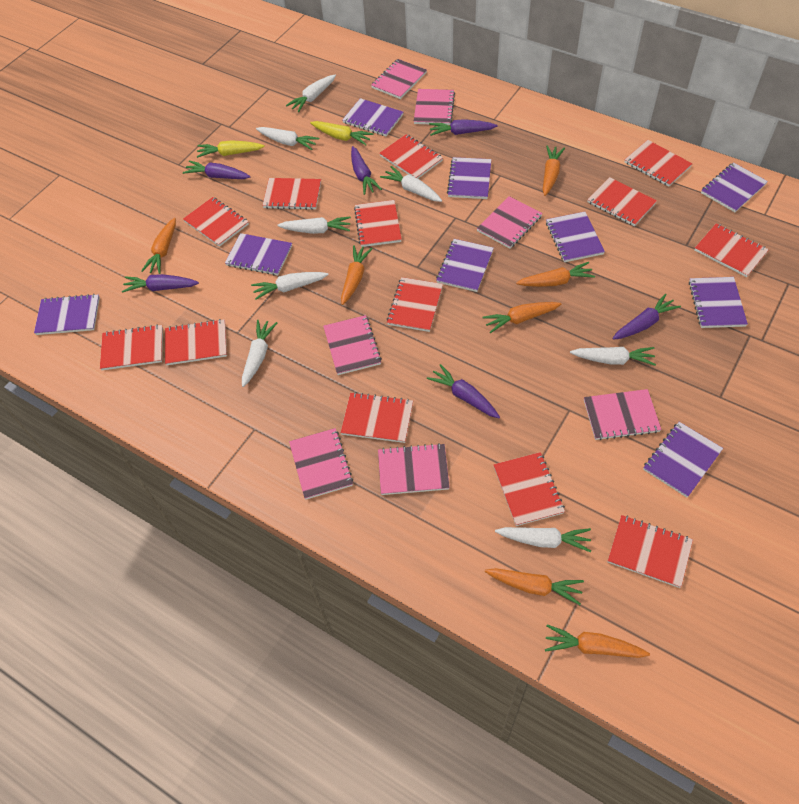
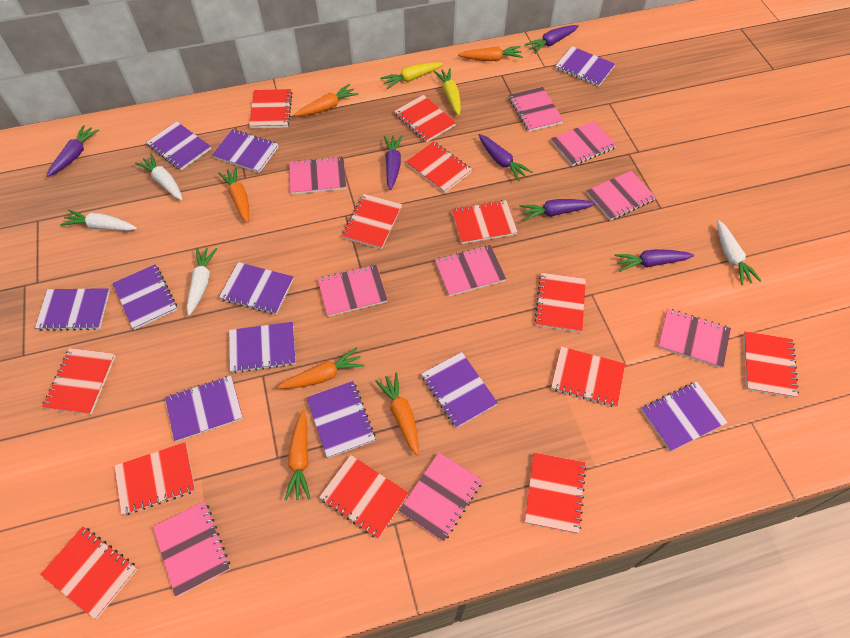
orange carrot: [141,218,176,274] [341,245,373,305] [483,302,562,333] [485,568,584,605] [516,262,595,287] [543,145,565,196] [545,624,650,658] = 7 -> [218,167,249,223] [278,348,364,389] [284,410,310,501] [295,84,359,116] [375,372,419,455] [458,46,523,61] = 6
pink notebook: [289,428,353,500] [323,315,382,375] [371,59,427,99] [378,443,450,495] [414,89,455,125] [477,196,543,249] [584,389,662,440] = 7 -> [153,501,230,597] [289,157,346,194] [318,265,388,317] [399,452,483,542] [435,245,506,296] [509,87,564,132] [551,121,617,166] [586,171,656,221] [658,309,731,368] = 9
purple notebook: [34,294,100,335] [225,233,292,275] [342,98,403,136] [436,239,494,292] [447,157,491,199] [546,212,605,262] [643,422,723,497] [689,277,748,328] [701,162,768,212] = 9 -> [35,288,110,331] [113,264,177,330] [146,121,211,170] [165,376,243,442] [212,129,279,173] [219,262,294,314] [229,322,296,373] [307,381,376,458] [421,352,498,428] [555,46,615,87] [641,382,728,452] = 11
white carrot: [242,320,277,387] [251,272,329,300] [256,127,319,150] [277,217,351,234] [286,75,336,112] [380,166,442,202] [495,527,591,552] [570,347,656,366] = 8 -> [60,210,137,231] [135,154,183,200] [187,247,217,316] [718,220,762,285] = 4

